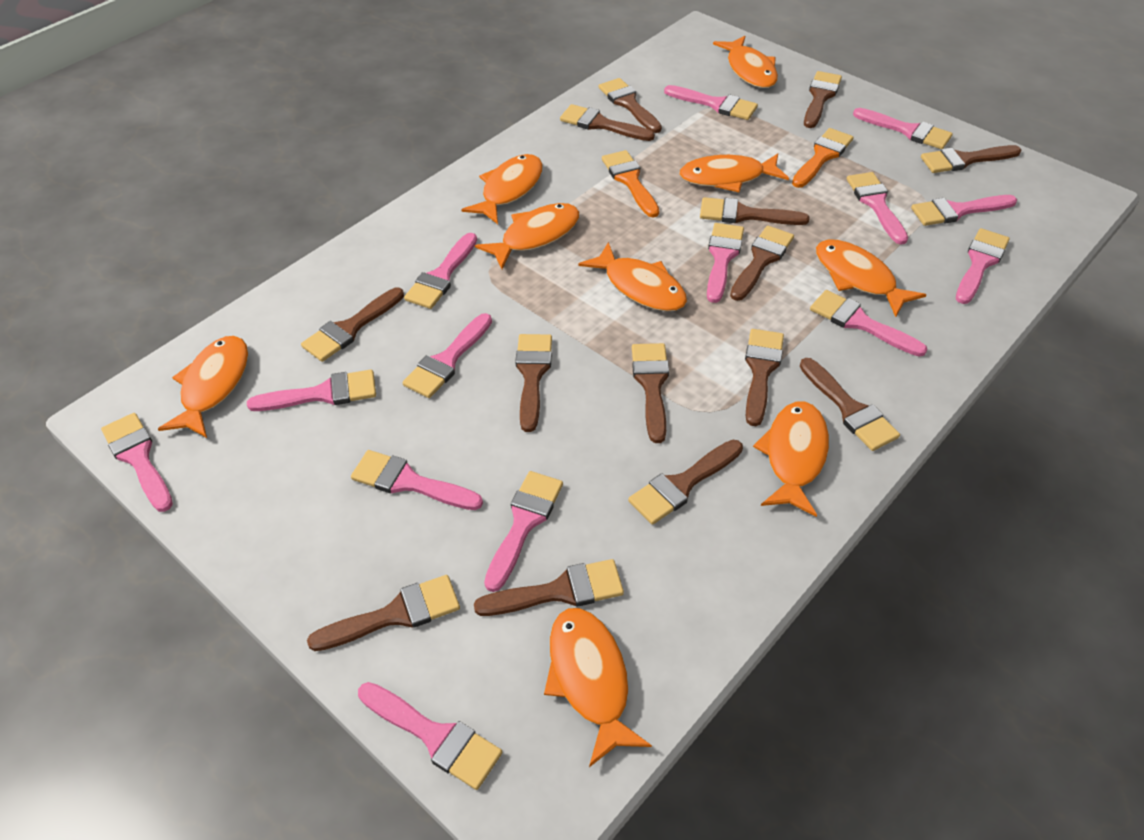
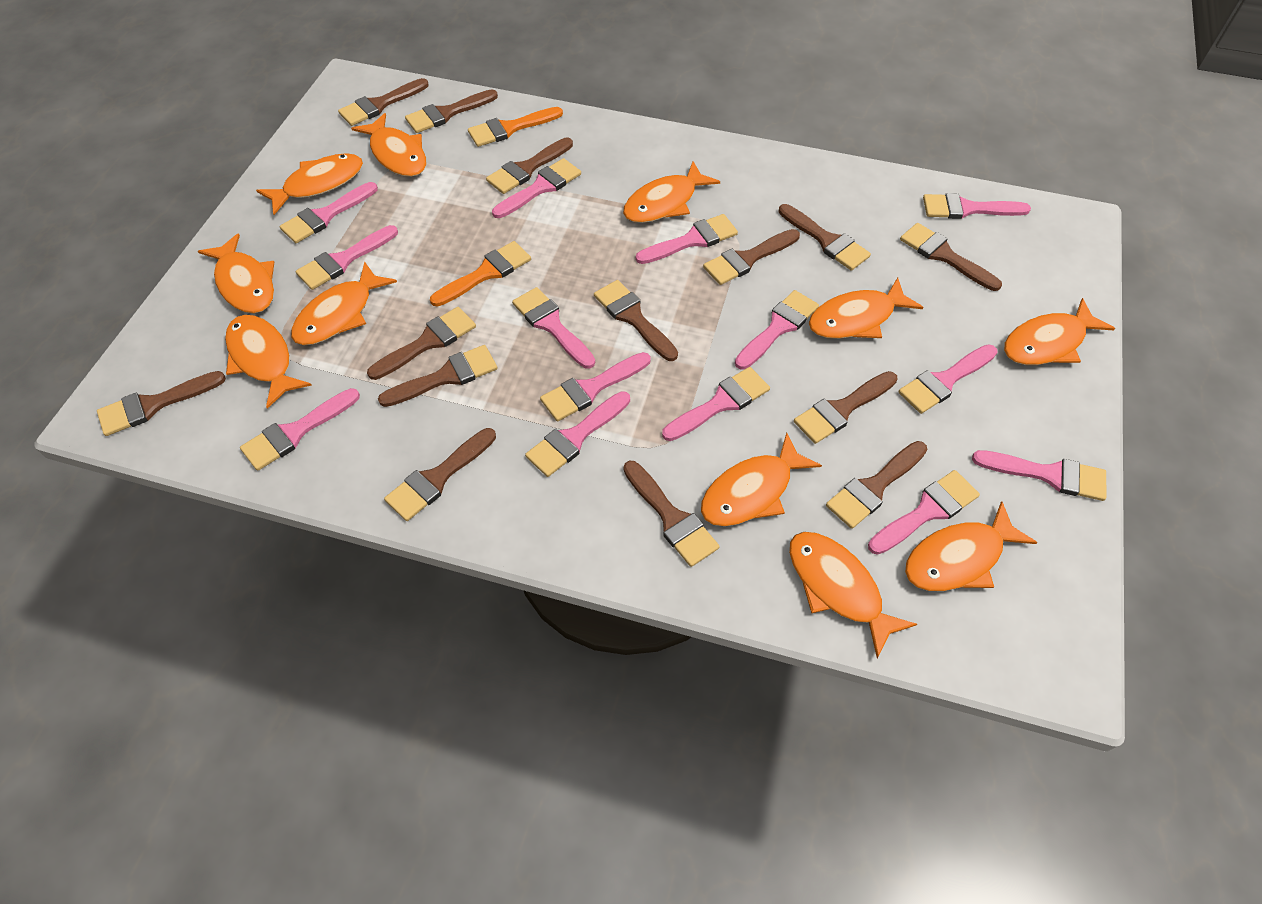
orange fish: [158,336,248,438] [461,154,543,224] [475,203,579,269] [544,608,652,767] [578,242,687,311] [679,154,789,192] [713,36,778,88] [753,401,829,517] [816,239,926,317] = 9 -> [198,233,274,313] [225,315,311,409] [256,153,363,215] [291,262,397,345] [351,113,426,177] [623,162,720,223] [701,432,822,526] [789,532,917,659] [809,278,924,339] [905,501,1038,591] [1004,298,1115,365] = 11

